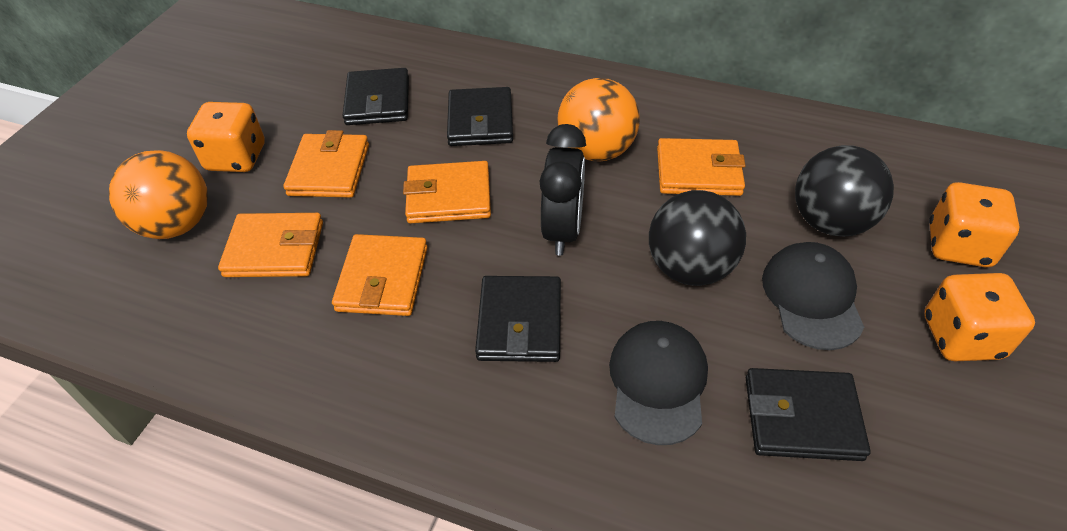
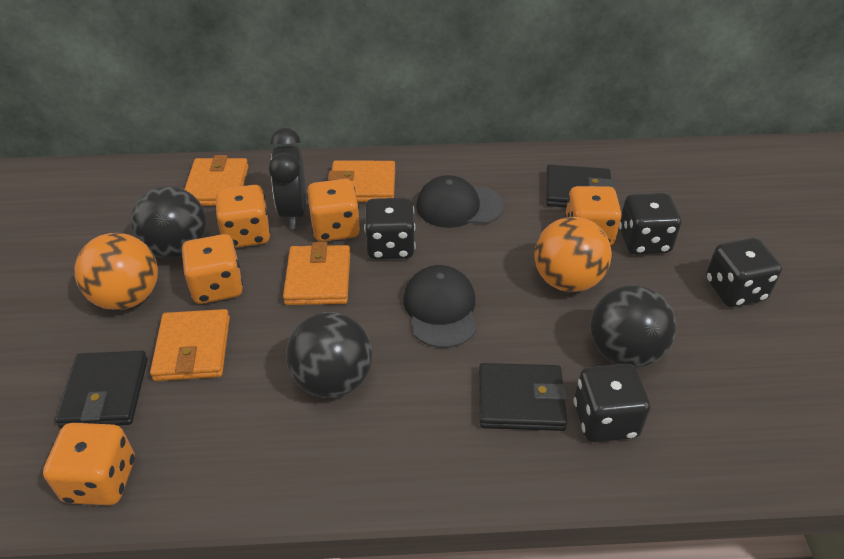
black ball: [649,190,746,286] [795,145,894,237] = 2 -> [130,186,206,259] [286,312,372,398] [590,285,676,368] = 3
black dice: none = 0 -> [364,198,416,260] [574,364,650,443] [619,193,681,255] [706,238,782,307] = 4
black wallet: [342,68,409,125] [447,87,513,146] [475,276,561,362] [746,368,871,461] = 4 -> [55,351,148,428] [479,363,568,431] [546,164,615,207] = 3
orange dice: [187,102,265,172] [924,273,1035,361] [929,182,1020,267] = 3 -> [43,423,135,505] [181,234,243,304] [216,185,271,248] [307,179,360,242] [564,186,622,245] = 5
orange wallet: [218,213,323,277] [283,130,369,198] [332,234,428,316] [403,161,491,223] [657,138,746,196] = 5 -> [150,309,230,381] [184,155,248,206] [283,242,350,305] [328,161,395,202] = 4

